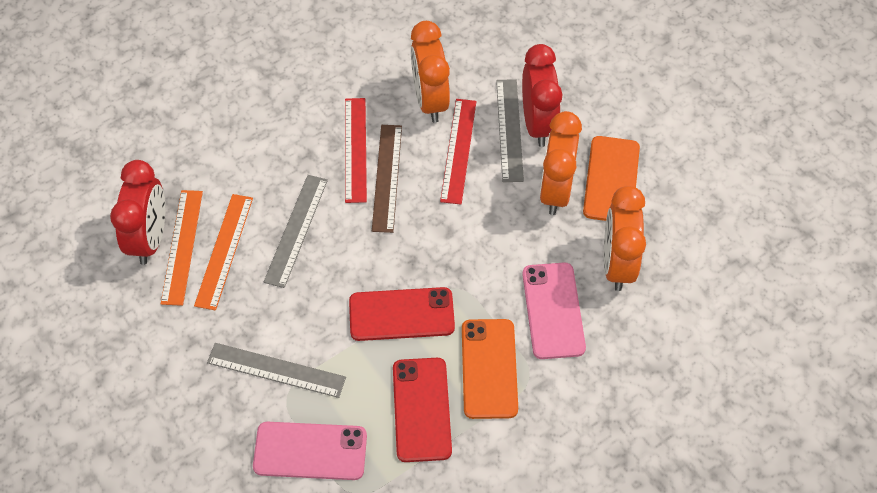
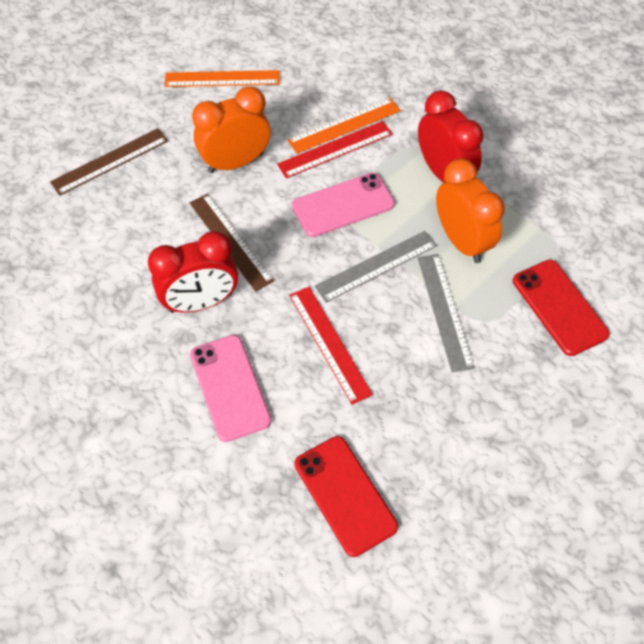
brown ruler: [372,125,402,233] = 1 -> [50,128,168,196] [190,194,274,292] = 2
grey ruler: [207,343,346,398] [264,175,328,288] [496,79,524,182] = 3 -> [315,231,437,303] [418,254,475,373] = 2
orange clock: [411,21,450,123] [539,111,582,215] [604,186,646,291] = 3 -> [192,86,271,173] [436,158,505,263] = 2
orange phone: [462,319,518,419] [583,136,640,221] = 2 -> none = 0

